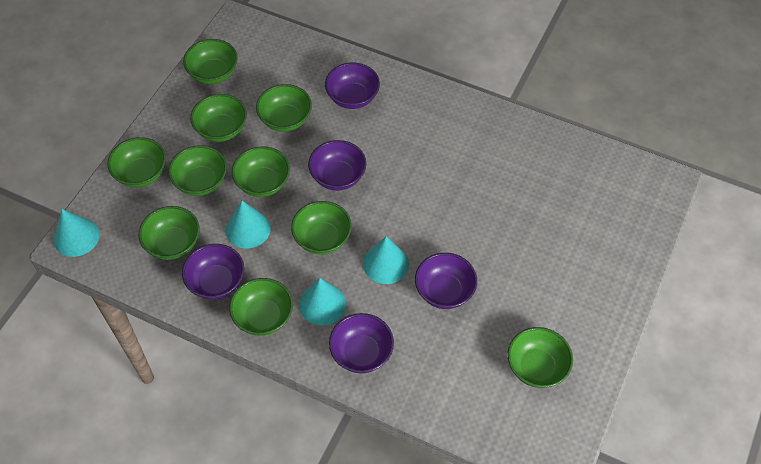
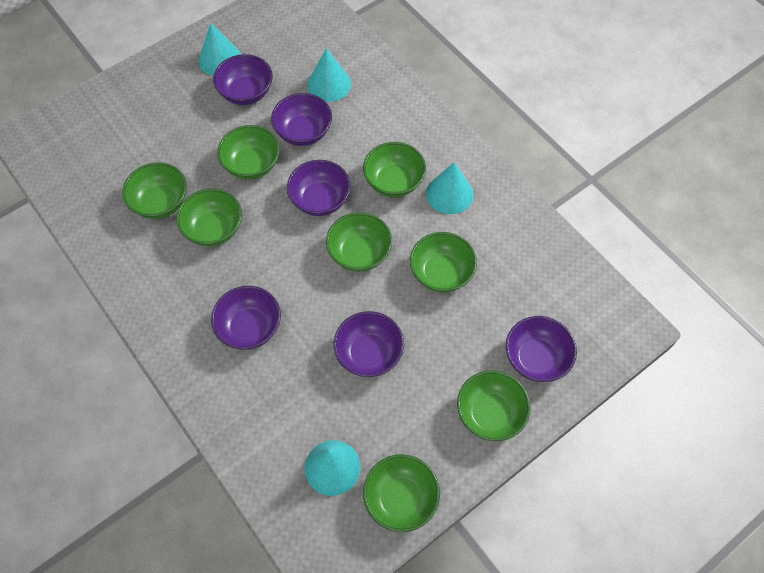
green bowl: [107,137,166,188] [139,206,200,260] [168,145,227,196] [183,39,238,84] [190,94,247,142] [229,278,293,336] [232,146,290,197] [256,84,312,132] [291,201,352,255] [507,327,573,388] = 10 -> [122,162,187,219] [176,188,242,247] [217,125,280,180] [326,212,392,272] [363,142,426,197] [363,454,440,532] [410,232,477,293] [457,370,531,441] = 8
purple bowl: [182,244,244,300] [308,140,366,191] [325,63,380,109] [329,313,394,373] [415,253,477,309] = 5 -> [211,286,281,350] [213,54,273,105] [271,93,332,146] [287,160,351,216] [334,311,404,377] [506,316,577,382] = 6

